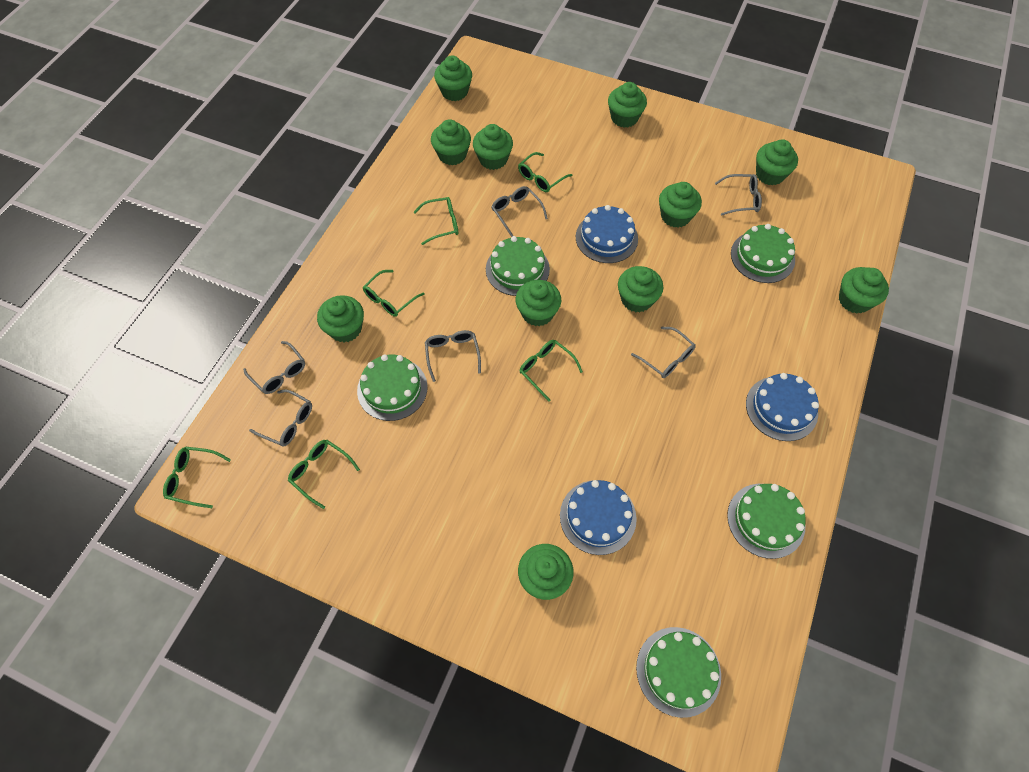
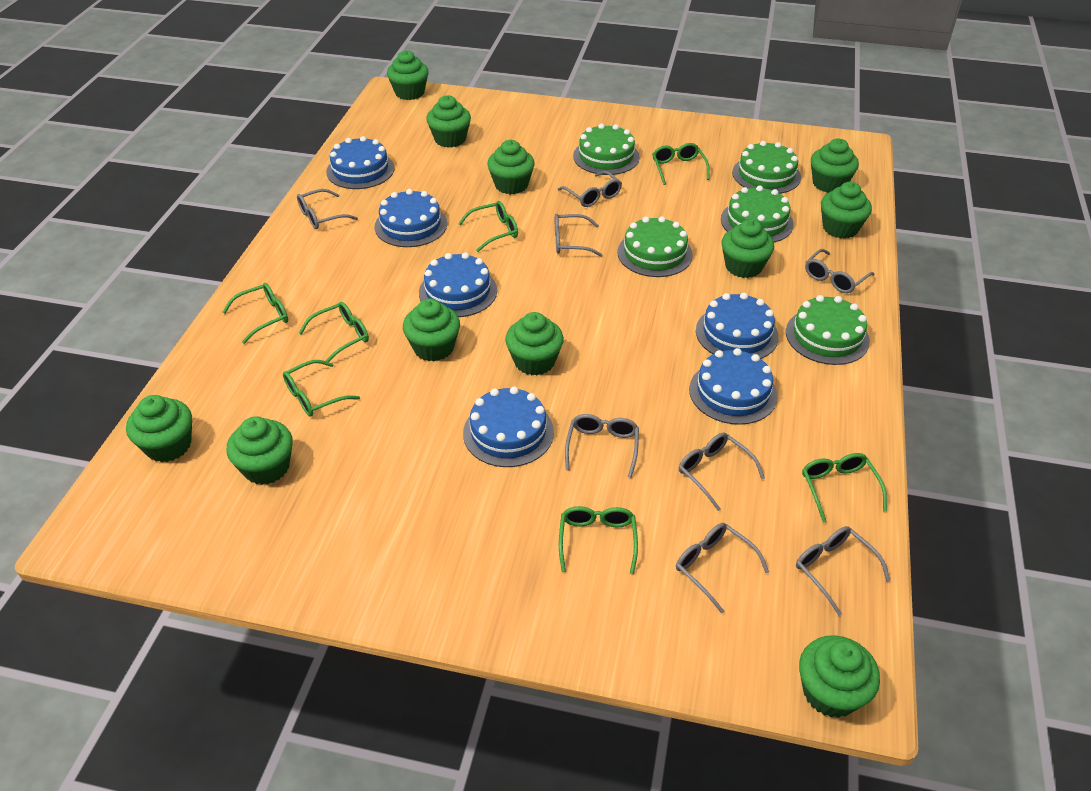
blue cake: [560,480,637,555] [576,205,638,263] [746,373,819,441] = 3 -> [326,136,395,189] [375,189,447,247] [419,252,497,317] [463,387,554,467] [689,348,778,425] [696,293,779,359] = 6
green glasses: [163,447,231,508] [288,440,360,509] [363,270,425,317] [414,197,458,245] [518,152,573,192] [520,340,583,402] = 6 -> [223,283,288,344] [283,360,360,416] [299,302,369,362] [458,201,518,252] [559,506,638,574] [652,143,710,185] [802,453,887,523] = 7
grey glasses: [243,341,305,394] [249,389,312,447] [425,330,481,382] [492,186,548,237] [631,327,696,378] [715,174,762,216] = 6 -> [297,189,358,229] [555,214,602,257] [558,171,622,207] [565,414,639,478] [676,523,769,613] [679,432,765,511] [796,526,891,616] [805,249,874,293] = 8

